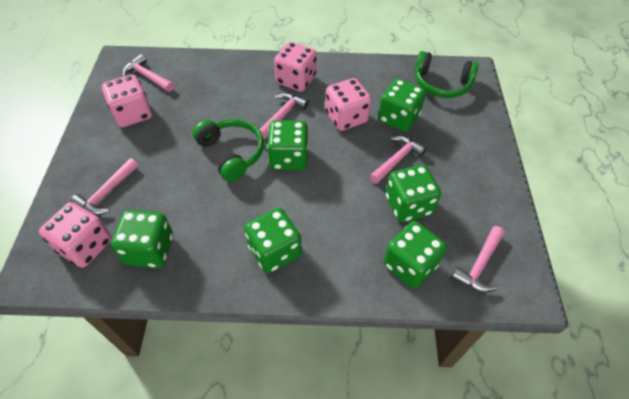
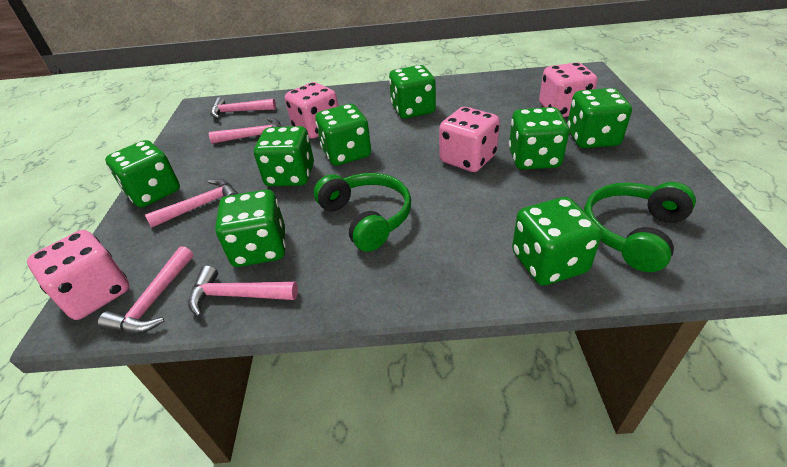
green dice: [111,210,173,268] [244,208,301,273] [267,120,308,170] [378,78,426,132] [383,221,447,289] [385,164,441,222] = 6 -> [105,140,180,208] [215,189,286,267] [254,126,314,186] [315,104,371,166] [389,65,436,119] [509,107,569,170] [512,197,602,285] [567,88,632,148] = 8

